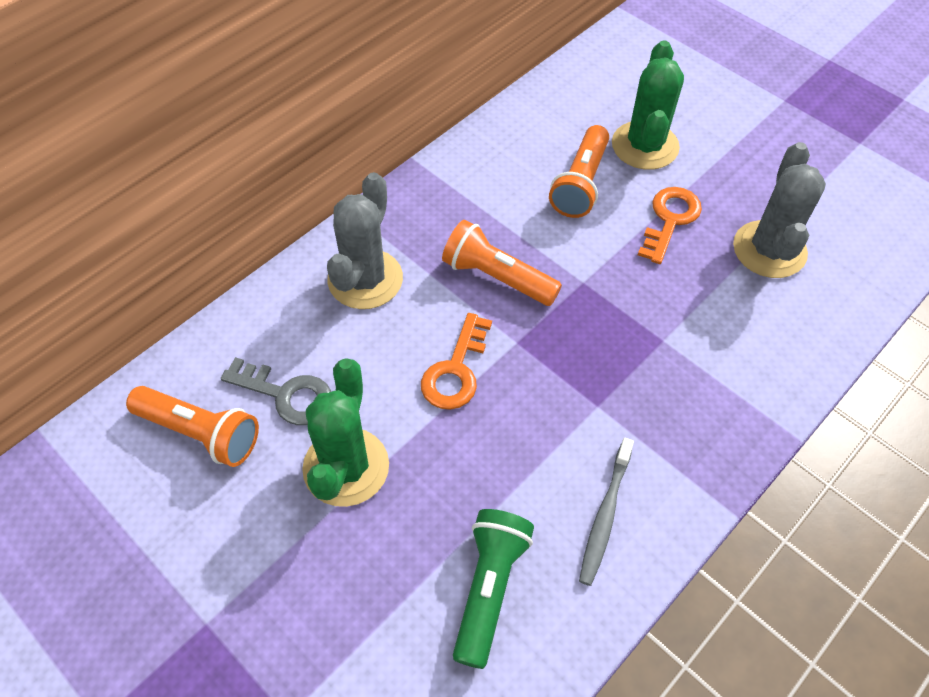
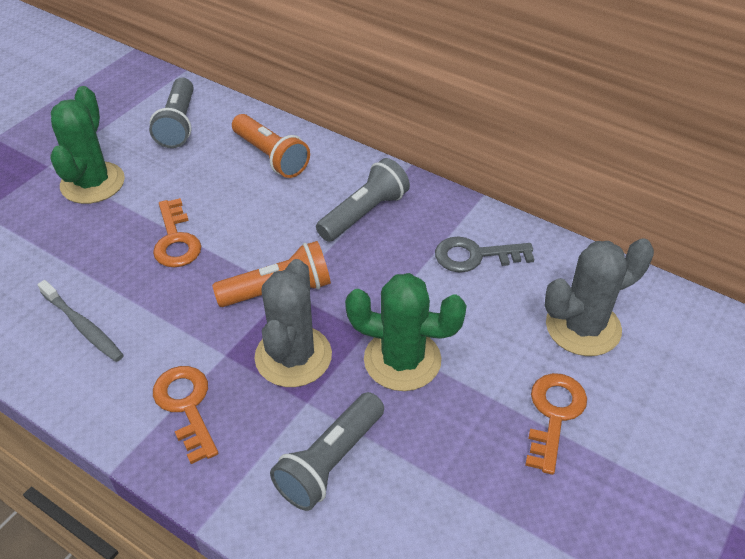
green flashlight: [453,509,534,669] = 1 -> none = 0
grey flashlight: none = 0 -> [149,78,194,148] [270,392,384,511] [316,158,410,242] = 3
orange flashlight: [126,386,259,467] [442,220,562,306] [549,125,609,218] = 3 -> [212,241,331,307] [232,114,310,178] = 2
orange key: [421,313,492,410] [638,187,702,264] = 2 -> [153,198,201,267] [153,366,218,464] [525,373,587,475] = 3

